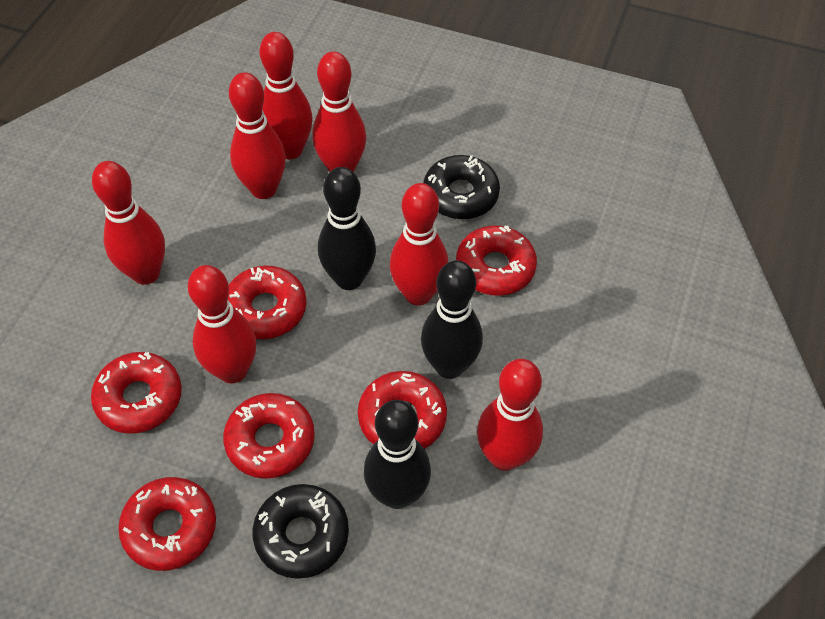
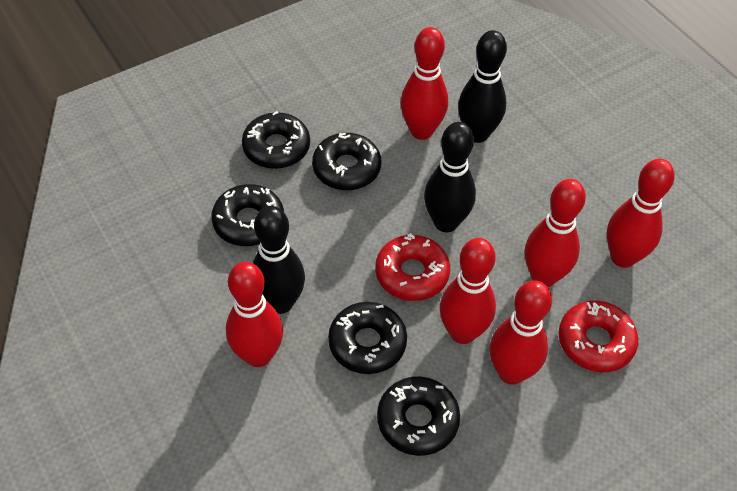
black donut: [252,484,349,579] [423,155,500,219] = 2 -> [211,184,284,246] [242,111,310,169] [312,133,381,190] [328,302,407,374] [377,376,460,456] = 5
red bowling pin: [92,161,165,285] [188,265,256,384] [229,72,286,199] [260,32,313,159] [312,52,366,173] [390,183,448,305] [477,359,543,471] = 7 -> [226,262,283,367] [401,27,448,140] [440,238,496,344] [490,281,552,385] [525,179,586,287] [607,159,675,268] = 6
red donut: [91,352,182,434] [118,477,216,571] [223,393,315,479] [228,265,307,339] [358,371,447,449] [456,225,537,296] = 6 -> [375,233,450,301] [559,301,638,372] = 2

